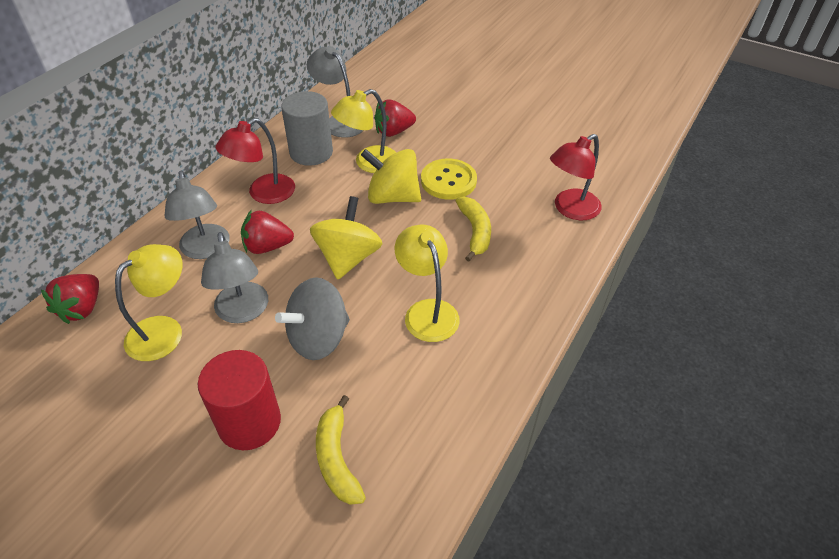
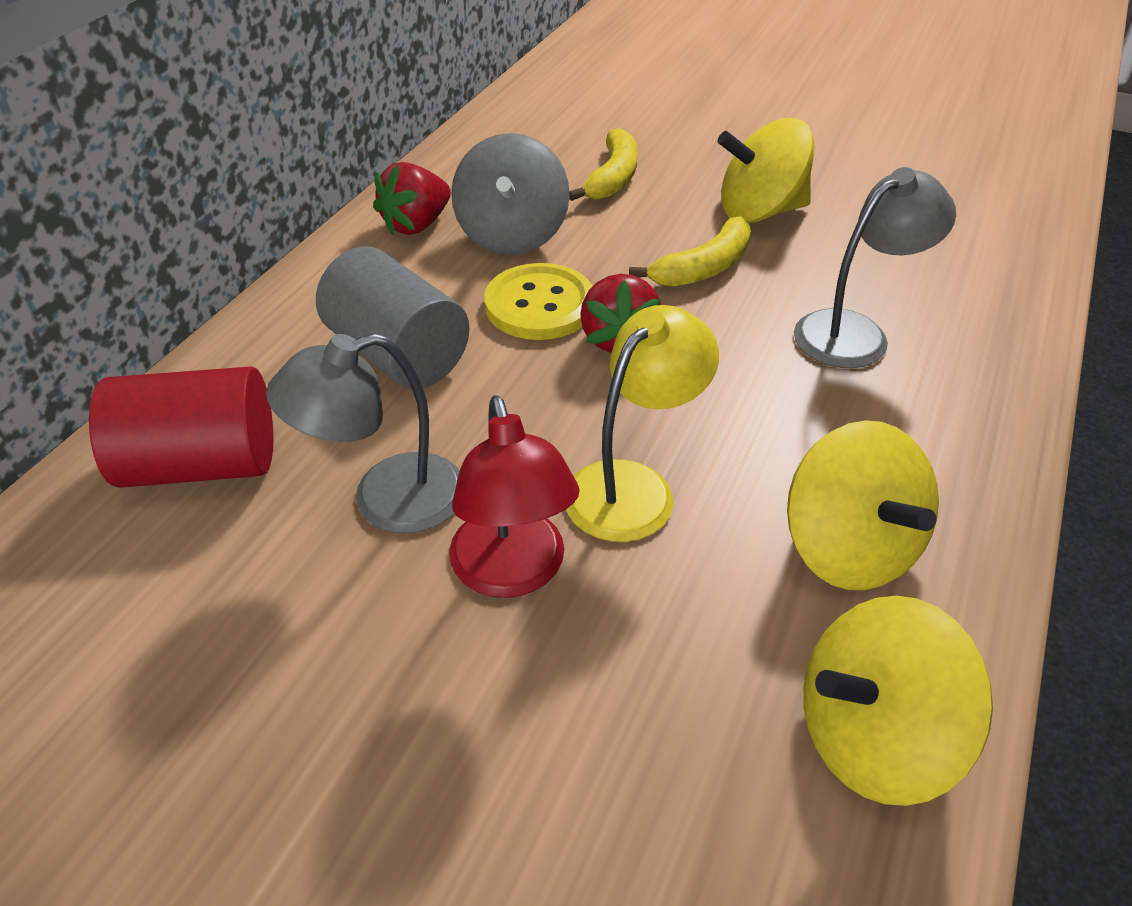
grey lamp: [165,171,230,259] [201,232,268,323] [307,46,363,138] = 3 -> [266,333,459,533] [794,167,956,369] = 2
red lamp: [215,118,295,204] [550,134,602,220] = 2 -> [449,395,580,598] = 1
red strawberry: [41,274,99,324] [241,210,294,254] [374,99,416,137] = 3 -> [373,162,451,236] [580,274,661,353] = 2
yellow lamp: [115,244,182,361] [331,89,397,173] [395,225,460,342] = 3 -> [566,305,719,542] = 1
yellow spinning top: [310,196,383,280] [361,149,421,204] = 2 -> [718,118,815,223] [787,420,939,590] [803,596,993,806] = 3

